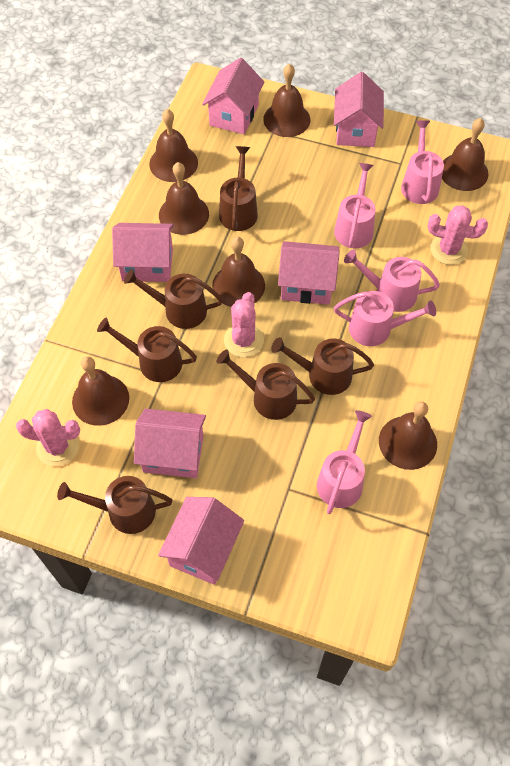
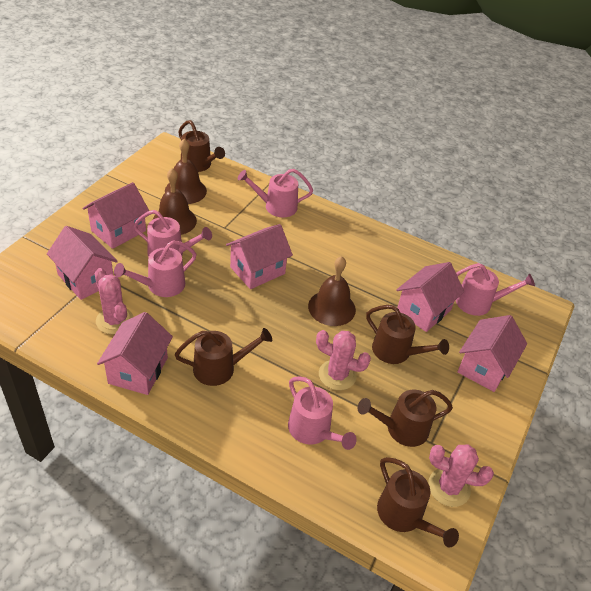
brown bell: [72,356,129,426] [149,109,198,182] [159,162,209,235] [212,236,265,307] [263,63,310,137] [379,402,437,470] [442,118,488,191] = 7 -> [153,168,197,235] [165,139,207,204] [308,256,356,326] = 3
brown watering can: [57,476,172,534] [97,318,197,382] [124,269,223,329] [216,349,315,420] [219,146,258,231] [271,337,374,395] = 6 -> [175,328,272,386] [178,120,225,172] [358,390,453,447] [366,305,449,364] [377,457,459,547] = 5

